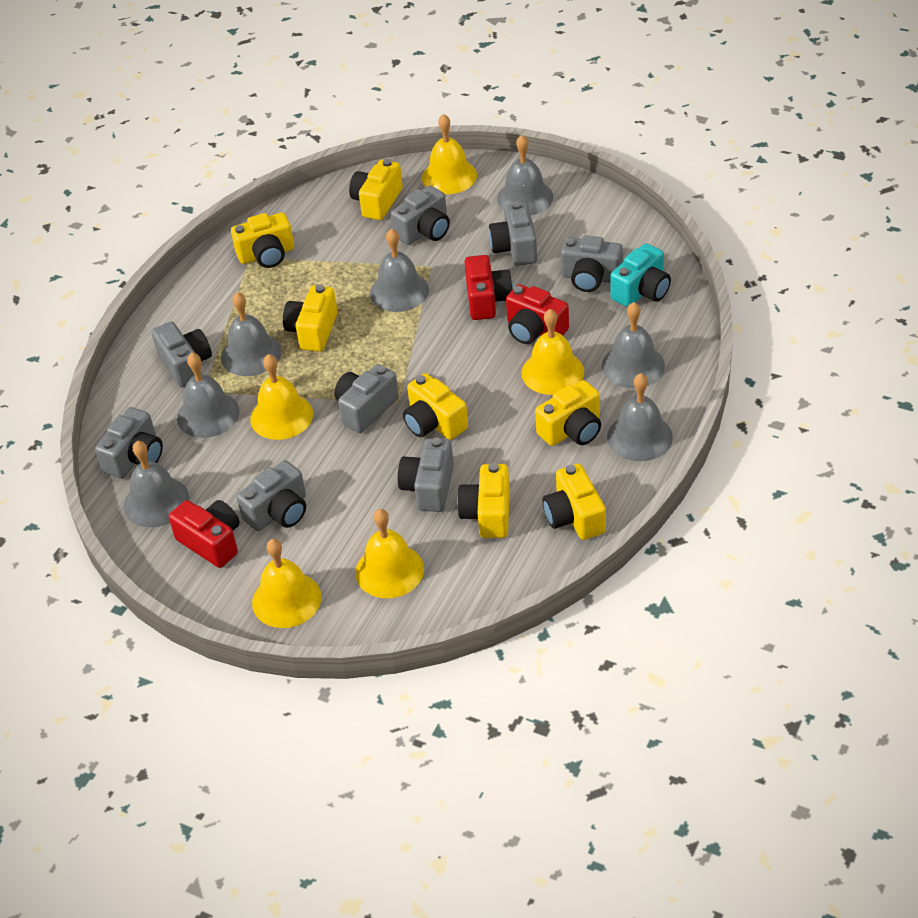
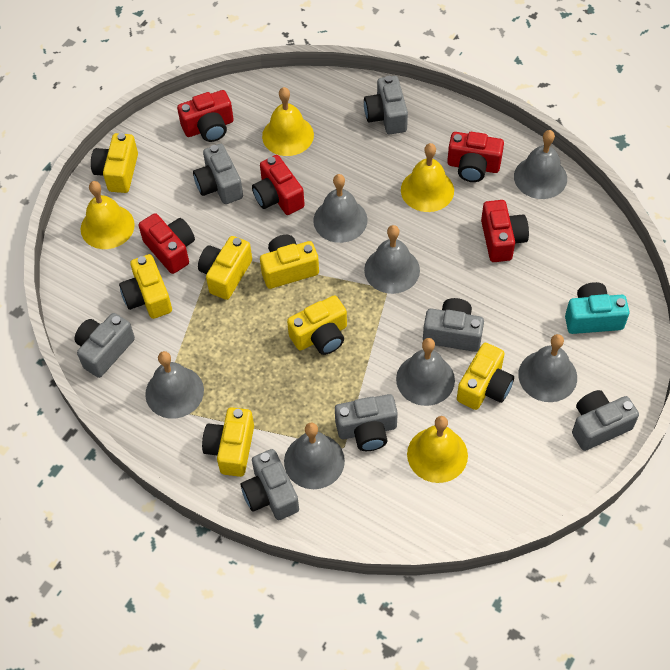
grey camera: [95,407,163,479] [151,321,212,388] [237,460,306,531] [334,364,399,433] [391,186,450,245] [398,438,454,512] [489,202,537,266] [561,235,623,292] = 8 -> [75,313,135,378] [193,144,243,204] [241,449,299,520] [335,394,398,451] [364,76,408,134] [423,298,484,352] [572,390,639,451] = 7
red camera: [169,500,240,568] [465,255,513,320] [506,284,569,344] = 3 -> [139,213,195,274] [177,90,234,142] [252,155,305,215] [447,132,504,182] [481,200,529,262] = 5
yellow bell: [250,354,313,440] [252,539,321,628] [355,509,424,598] [422,114,477,194] [522,309,584,395] = 5 -> [81,181,135,249] [262,87,314,156] [401,143,454,212] [407,416,468,483] = 4

